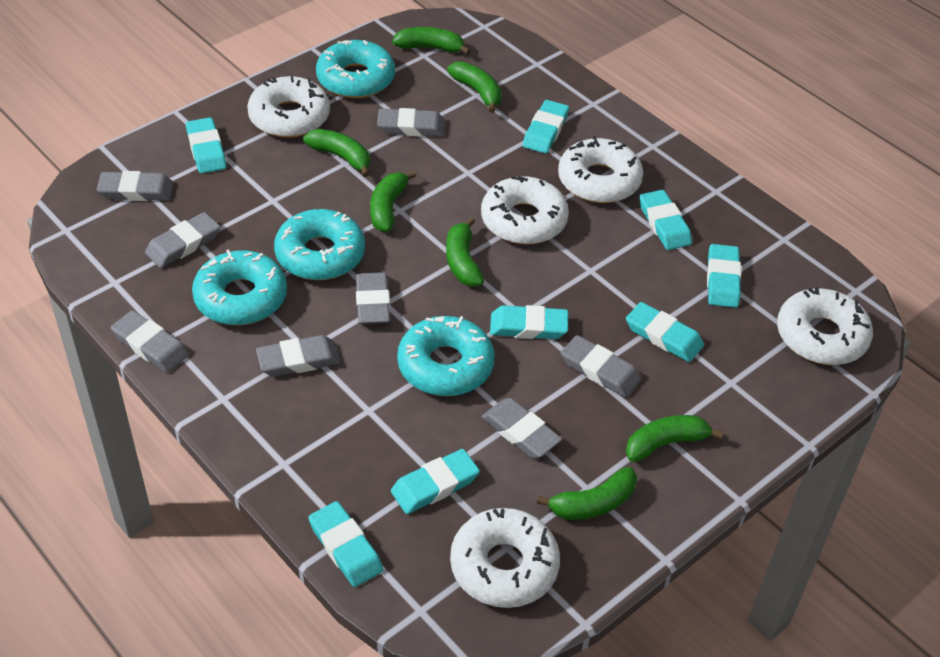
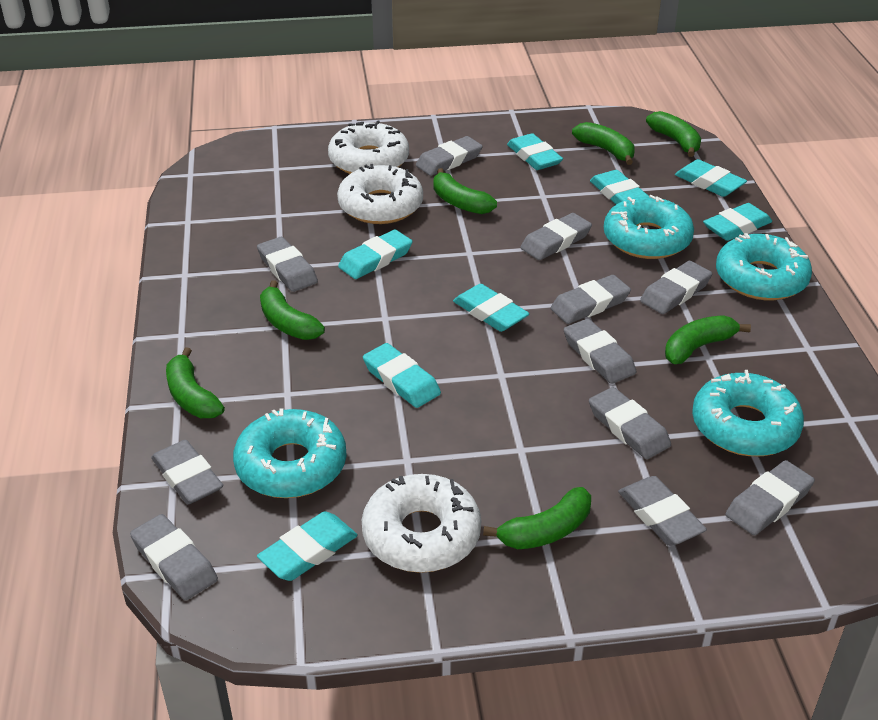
grey eraser: [97,171,174,201] [111,310,189,373] [145,212,220,268] [256,335,340,377] [356,272,390,324] [377,108,445,137] [482,398,562,458] [561,335,641,397] = 8 -> [130,514,218,600] [151,440,223,504] [257,237,318,292] [416,136,483,176] [520,213,592,260] [550,275,631,324] [564,319,636,384] [589,387,671,459] [618,476,707,546] [640,261,712,314] [726,460,815,535] = 11
white donut: [247,76,330,138] [450,508,560,608] [481,176,569,244] [558,136,643,203] [777,287,873,365] = 5 -> [328,120,409,174] [337,164,423,224] [362,474,481,573] = 3

